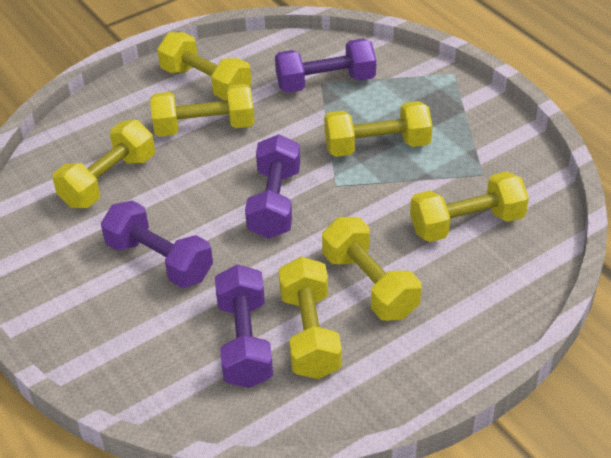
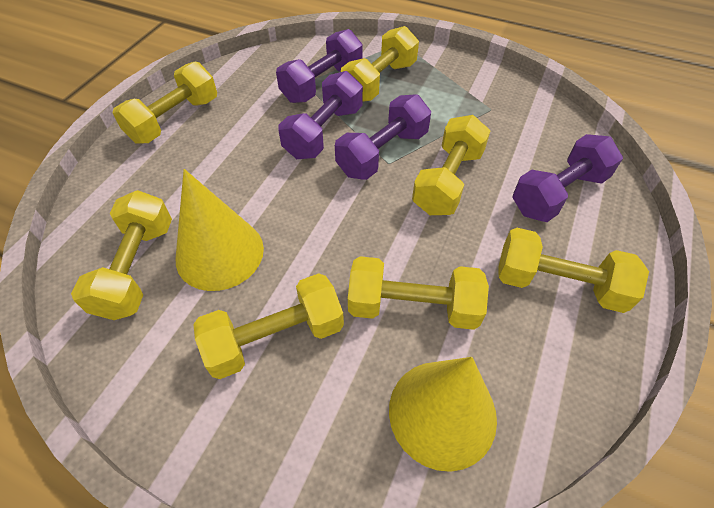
yellow cone: none = 0 -> [175,169,264,291] [389,357,497,472] = 2

